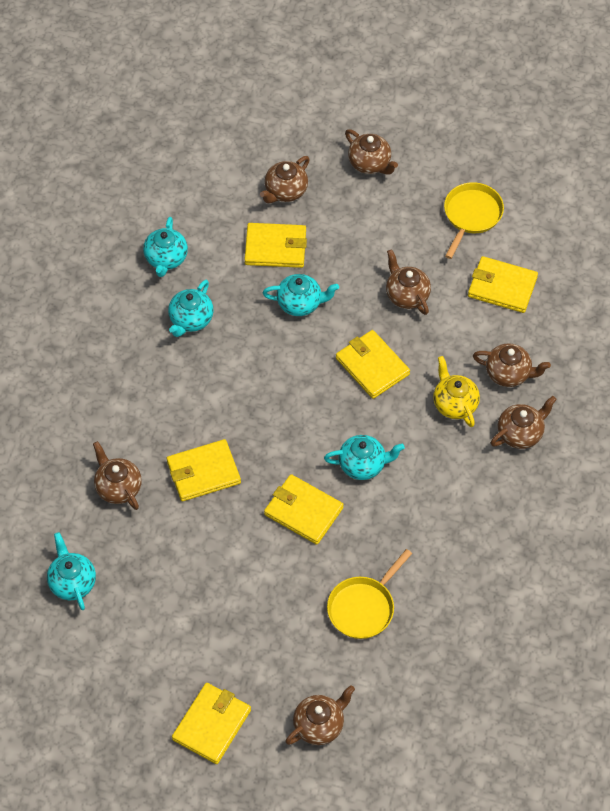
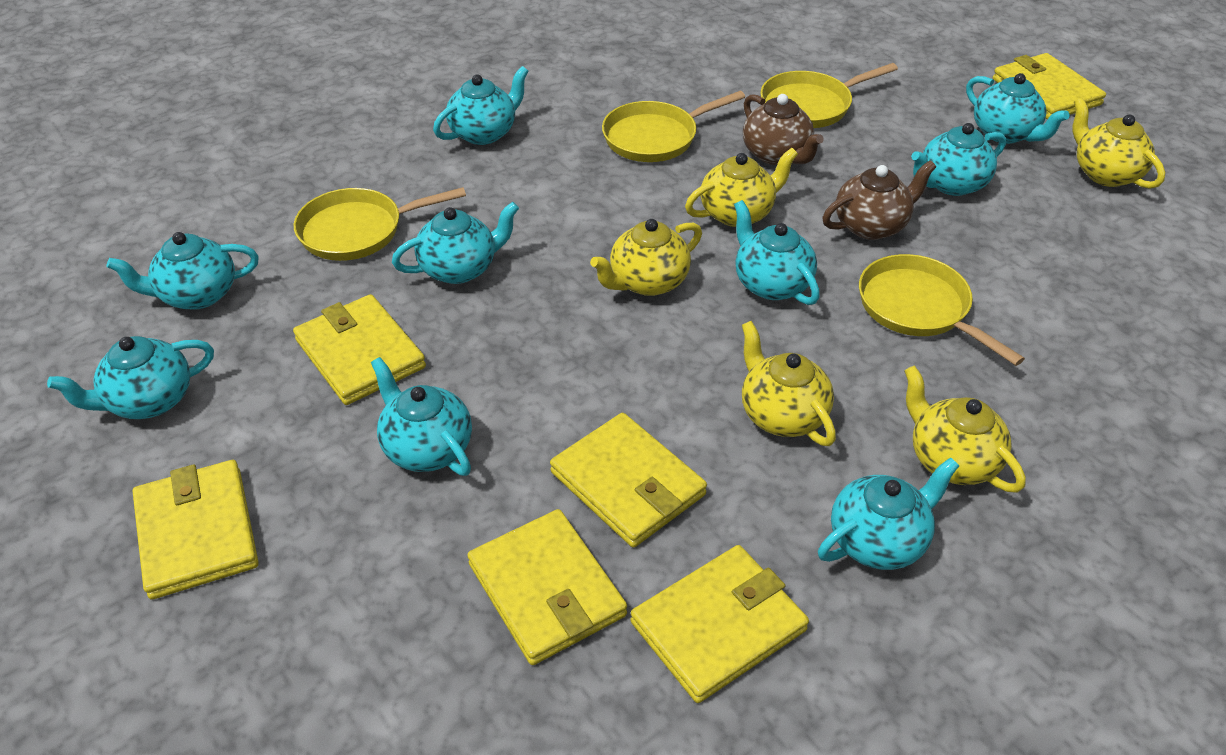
brown teapot: [93,441,142,510] [260,156,310,203] [285,685,355,745] [345,129,398,174] [386,249,431,315] [473,343,551,387] [491,396,557,449] = 7 -> [743,94,823,165] [823,160,936,240] = 2
turquoise teapot: [47,532,96,610] [143,217,188,277] [168,280,214,337] [263,274,339,316] [324,435,405,480] = 5 -> [47,336,214,419] [107,232,259,310] [371,357,472,476] [392,202,519,284] [433,66,529,145] [734,200,820,305] [818,457,959,570] [911,123,1006,196] [966,73,1069,144] = 9
yellow pan: [327,549,412,639] [444,182,504,259] = 2 -> [294,187,466,261] [602,91,745,162] [760,63,898,128] [859,254,1025,366] = 4
yellow teapot: [433,356,480,427] = 1 -> [590,219,702,296] [685,148,798,227] [742,321,836,446] [904,366,1026,493] [1072,98,1165,189] = 5

